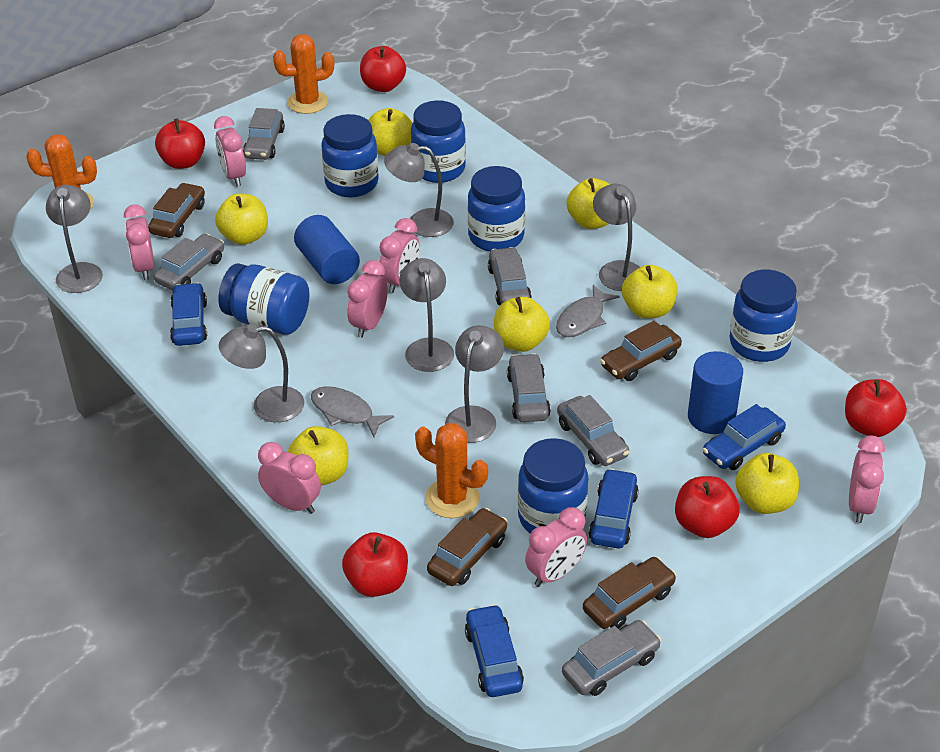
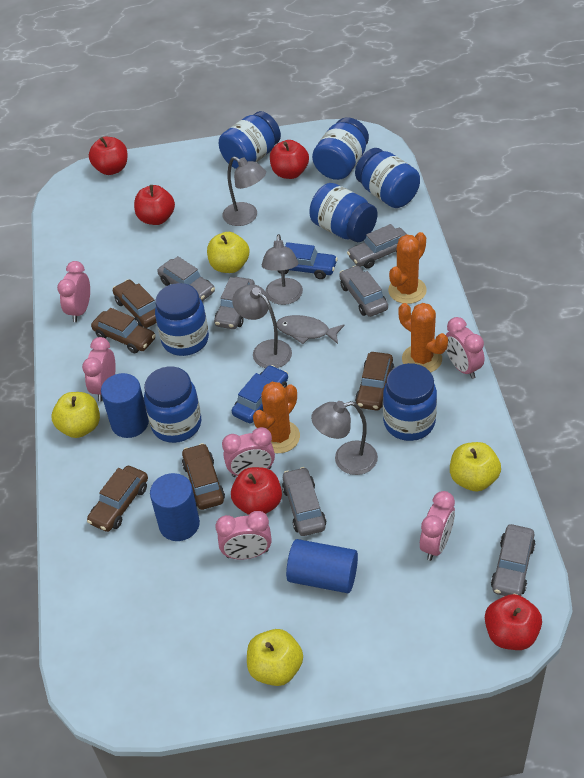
blue car: [170,283,207,346] [465,604,524,697] [589,468,639,548] [703,404,786,470] = 4 -> [232,365,288,423] [278,242,338,279] = 2
blue cylinder: [294,215,360,284] [688,351,743,434] = 2 -> [101,373,149,438] [150,473,200,541] [286,539,358,593] = 3
blue jar: [219,263,309,335] [321,114,379,197] [411,100,466,183] [468,166,525,252] [518,438,588,534] [730,270,798,362] = 6 -> [144,367,201,443] [155,283,209,356] [219,111,281,169] [309,183,377,242] [312,117,369,180] [355,148,420,208] [383,363,437,441] = 7
brown car: [148,183,205,238] [427,508,508,586] [583,557,677,629] [600,321,682,381] = 4 -> [87,466,148,532] [91,308,156,353] [113,279,156,328] [182,443,225,510] [355,352,394,411] = 5
grey fish: [311,386,394,437] [556,285,619,337] = 2 -> [276,315,345,344] = 1
grey lamp: [46,185,103,293] [219,324,304,422] [384,143,454,237] [399,258,454,372] [445,325,504,443] [593,184,640,291] = 6 -> [222,157,266,226] [232,284,292,368] [262,234,303,305] [311,401,378,475] = 4
pink clock: [124,204,155,280] [214,116,246,186] [258,442,321,514] [347,260,388,338] [379,218,420,293] [525,507,587,587] [849,435,885,523] = 7 -> [57,261,90,322] [82,337,116,401] [215,511,272,559] [222,427,275,477] [420,491,455,561] [446,317,484,379] = 6
yellow apple: [215,194,268,245] [288,426,348,486] [369,108,412,156] [494,297,550,352] [566,178,610,229] [622,265,677,319] [735,453,799,514] = 7 -> [52,392,100,438] [207,232,249,273] [247,629,303,686] [450,442,501,492] = 4

